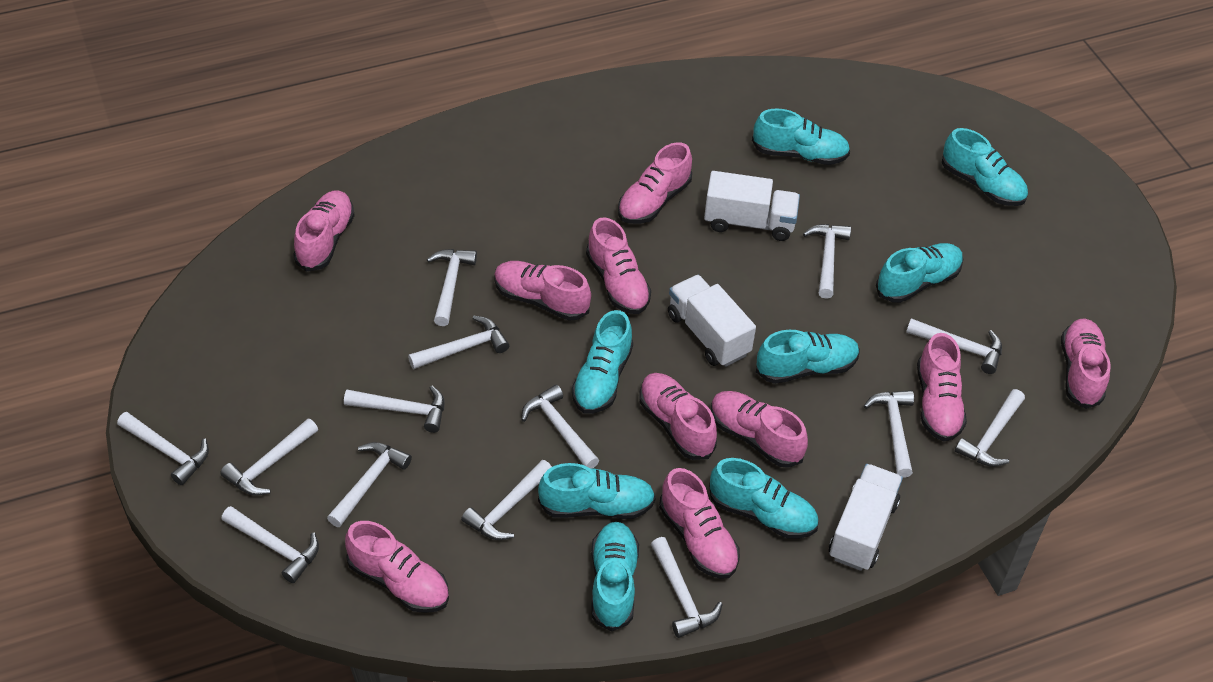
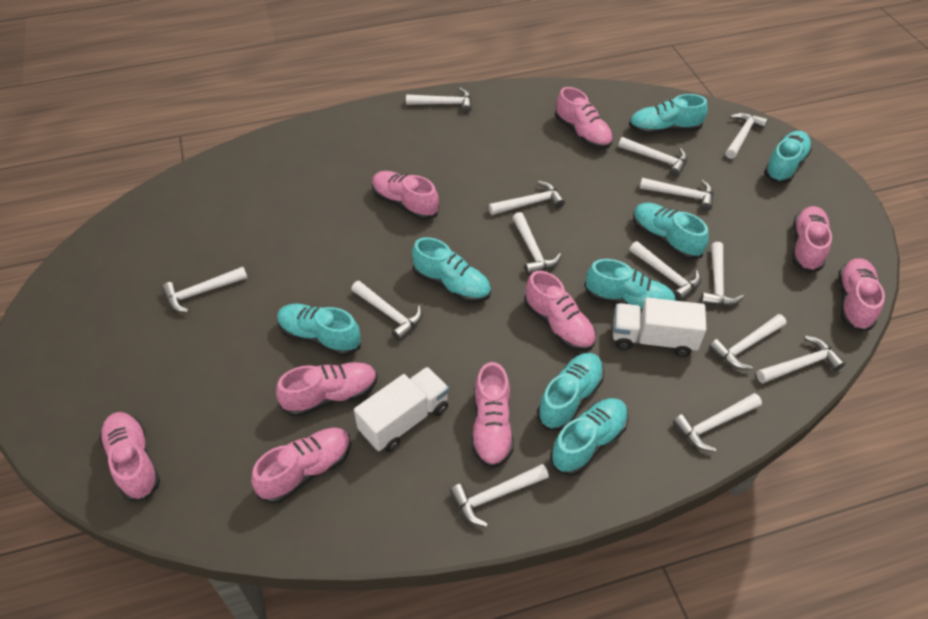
pink shoe: [293,191,355,272] [345,521,449,613] [494,261,591,321] [586,217,651,314] [618,142,692,224] [639,373,717,460] [659,468,740,579] [711,391,808,468] [917,333,967,442] [1061,318,1111,409] = 10 -> [99,412,160,501] [251,427,351,504] [276,362,377,417] [372,171,439,220] [472,362,514,468] [524,271,596,352] [555,87,613,149] [792,206,832,273] [838,258,885,332] = 9
white truck: [668,275,756,367] [704,171,800,241] [829,464,903,571] = 3 -> [354,367,449,452] [613,297,706,357] = 2

